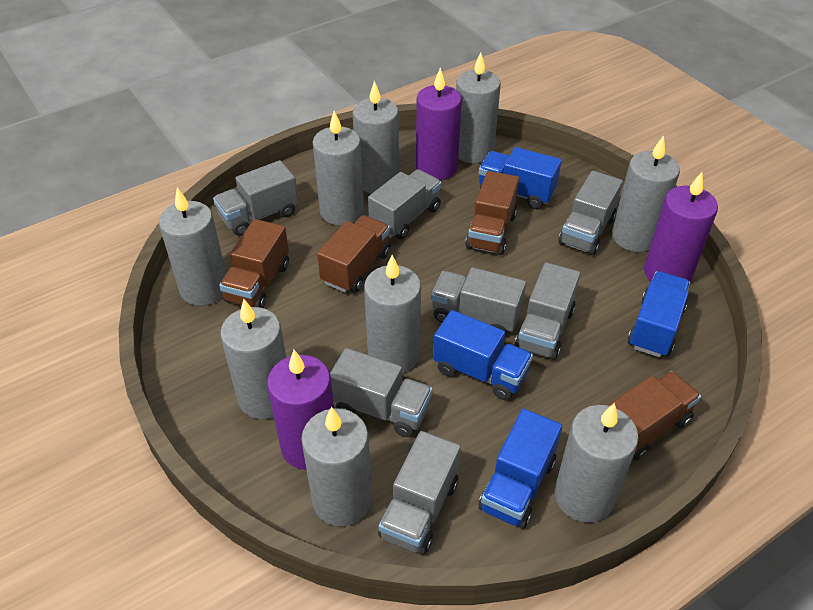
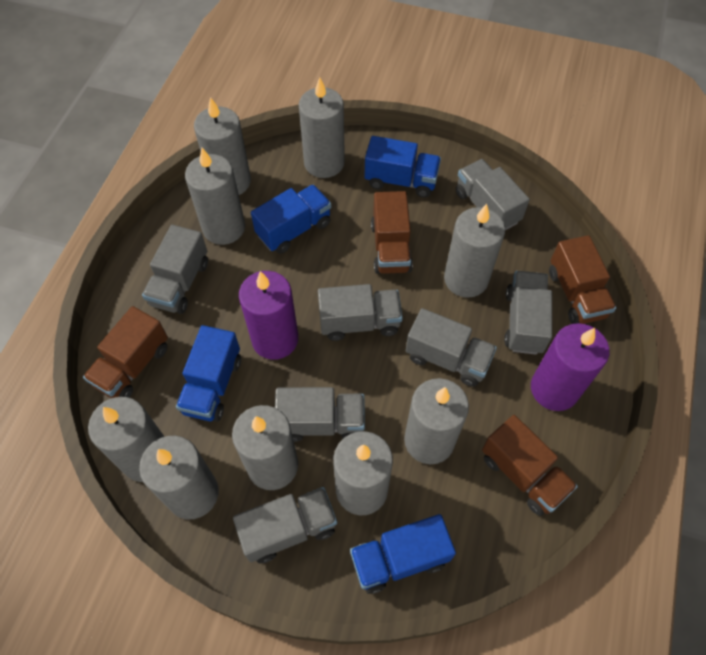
purple candle: [267,350,334,470] [416,68,462,180] [644,172,718,282] = 3 -> [239,271,298,360] [531,323,609,411] = 2

